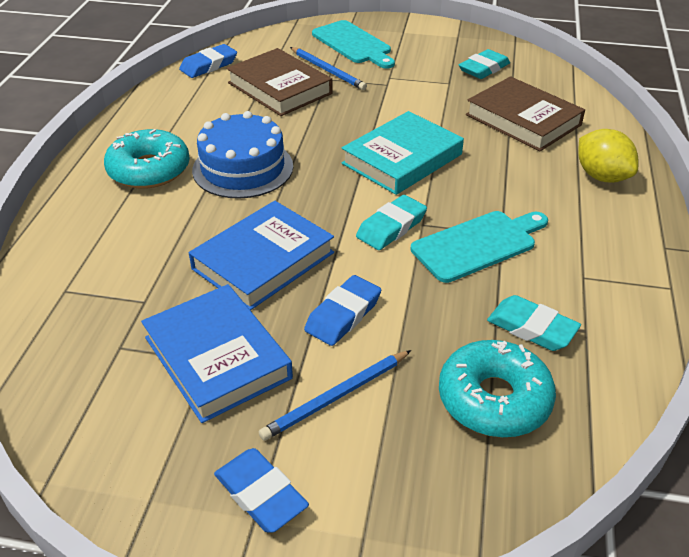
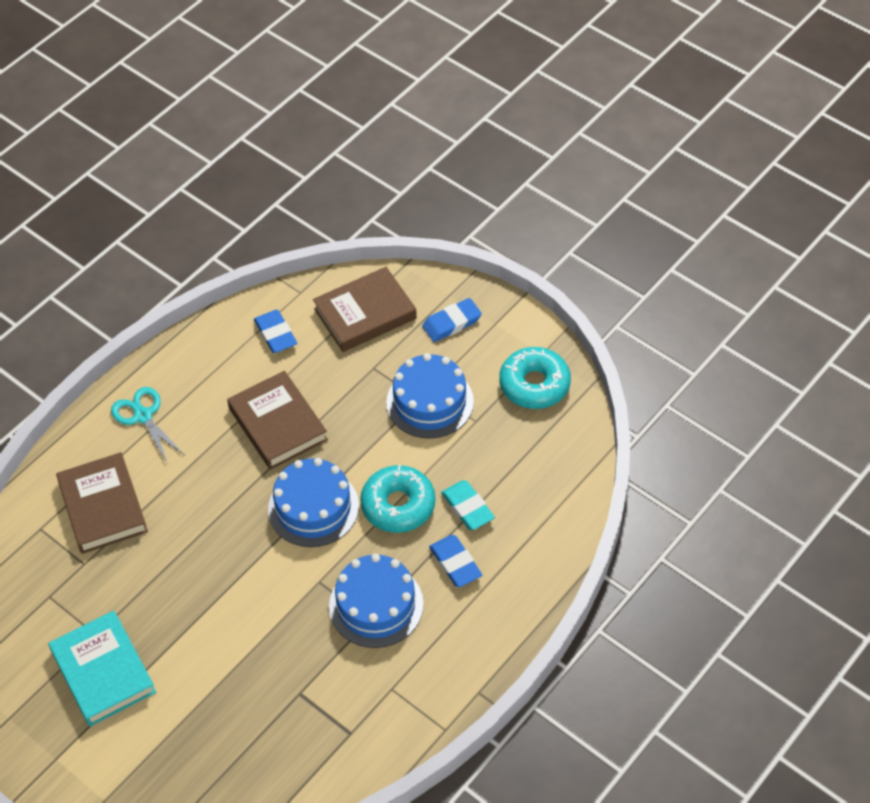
blue book: [141,284,293,423] [189,201,334,311] = 2 -> none = 0
blue cake: [192,111,293,199] = 1 -> [268,458,359,547] [329,554,424,648] [386,353,474,439] = 3
blue pencil: [259,350,411,441] [290,47,367,90] = 2 -> none = 0
brown book: [226,48,333,116] [466,76,585,151] = 2 -> [56,452,148,554] [227,371,328,470] [313,267,417,352] = 3
turquoise cutting board: [312,20,395,69] [411,211,548,283] = 2 -> none = 0
turquoise eraser: [356,195,427,250] [459,49,510,79] [487,295,581,351] = 3 -> [441,480,495,530] = 1
turquoise scissors: none = 0 -> [111,387,185,464] = 1
yellow lemon: [578,129,638,183] = 1 -> none = 0

